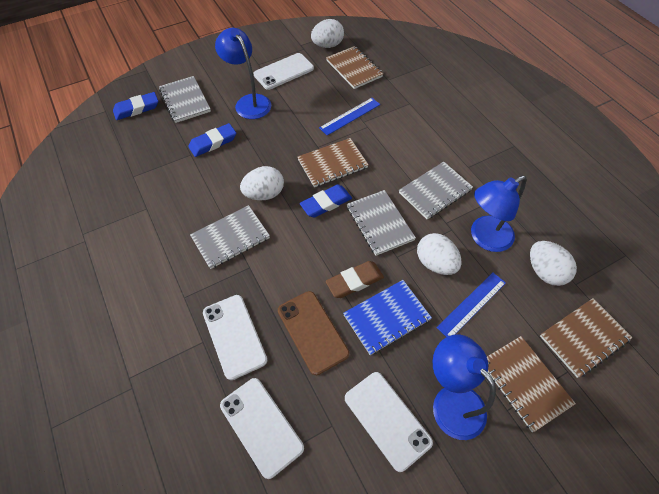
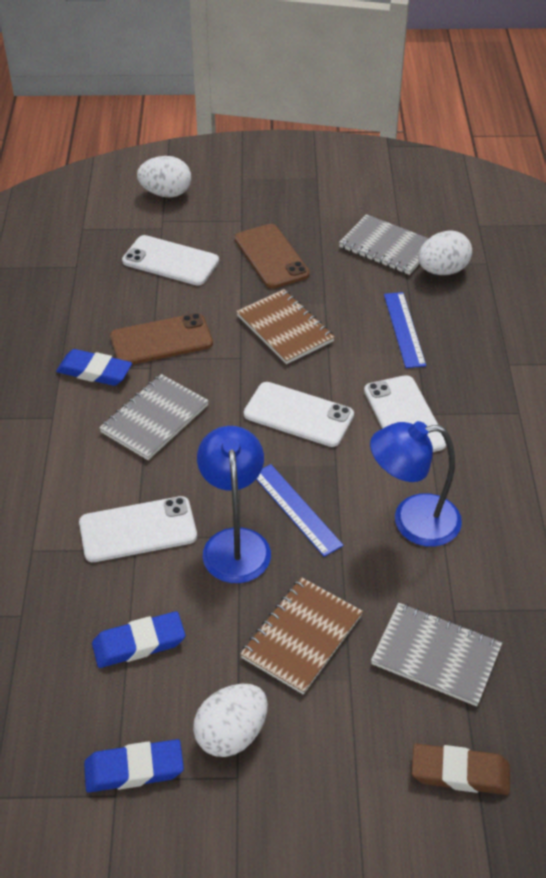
blue lamp: [215,28,271,119] [432,335,496,440] [471,176,526,252] = 3 -> [197,426,271,583] [370,421,462,547] = 2
blue notebook: [343,280,432,355] = 1 -> none = 0
brown notebook: [298,138,369,187] [326,46,383,89] [487,336,576,432] [540,298,633,378] = 4 -> [236,289,335,364] [240,577,363,694] = 2
brown phone: [278,291,349,375] = 1 -> [110,313,213,365] [235,224,310,289] = 2
grey notebook: [159,76,211,123] [190,205,270,269] [347,190,416,256] [399,162,473,219] = 4 -> [99,374,209,460] [339,214,429,275] [371,603,502,706] = 3
white egg: [240,166,284,201] [311,19,344,48] [417,233,462,275] [530,241,577,286] = 4 -> [137,156,191,198] [193,684,268,757] [418,231,472,275] = 3

